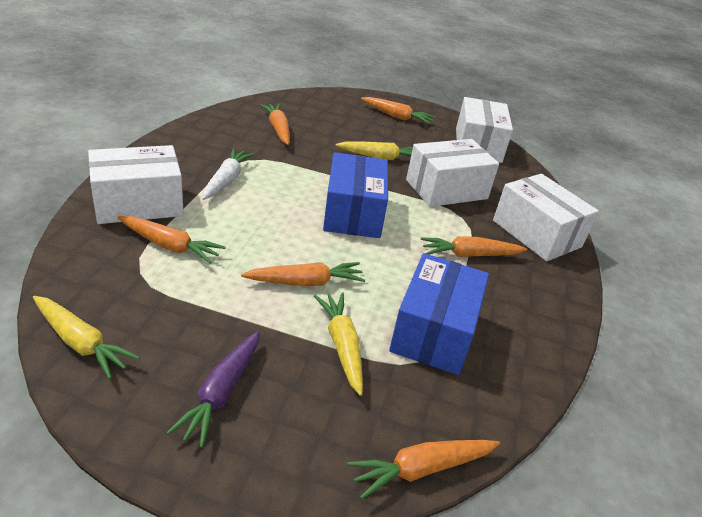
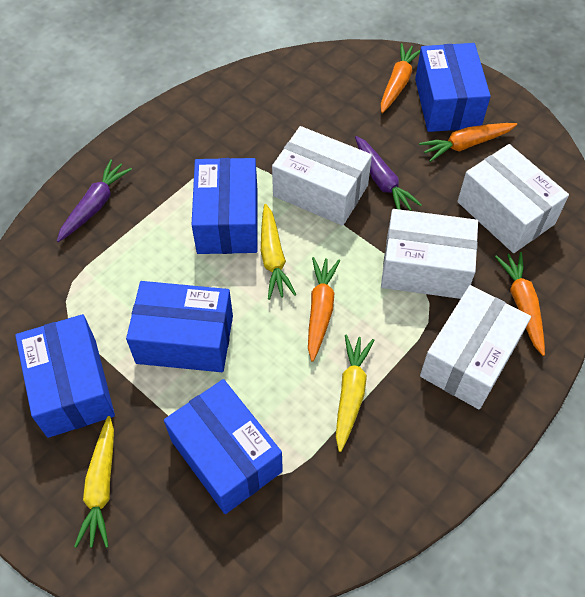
blue box: [323,152,388,238] [389,253,489,375] = 2 -> [15,314,115,438] [126,281,233,372] [164,379,283,514] [192,158,258,254] [415,43,491,132] = 5
orange carrot: [117,216,226,263] [241,262,365,286] [260,104,290,145] [347,440,500,500] [361,97,435,124] [421,236,527,257] = 6 -> [308,257,340,362] [381,43,420,113] [419,123,517,162] [495,252,545,356] = 4
purple carrot: [167,331,260,448] = 1 -> [57,159,132,242] [355,136,422,211] = 2
white carrot: [202,149,255,200] = 1 -> none = 0

